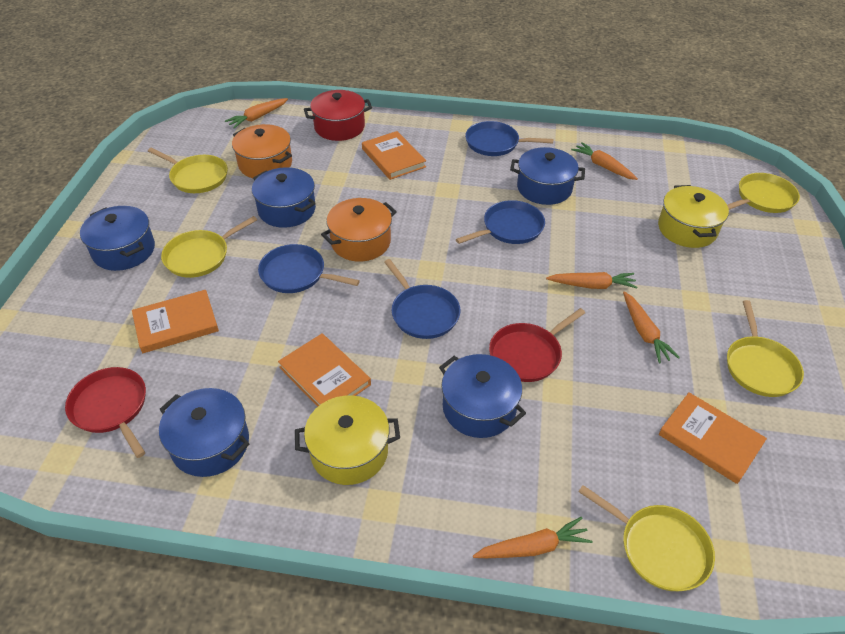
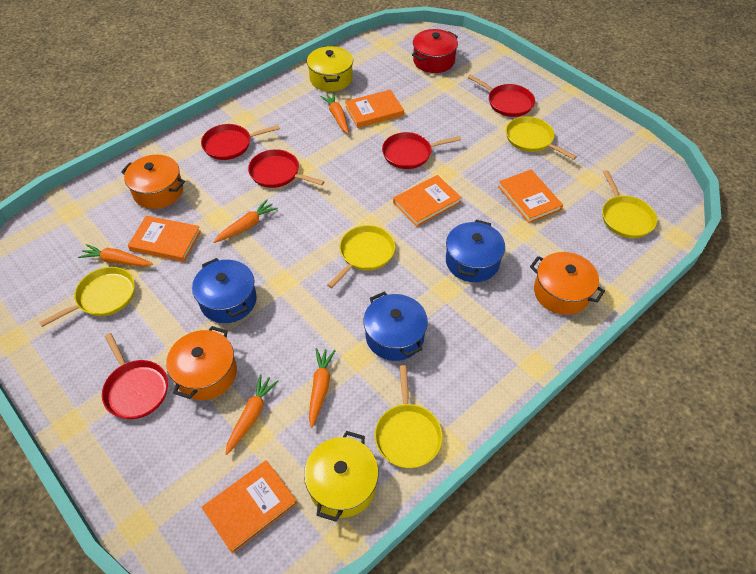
blue pan: [258,244,360,293] [384,259,460,339] [456,200,545,244] [465,121,554,156] = 4 -> none = 0
blue pot: [80,206,155,271] [159,388,249,477] [252,167,316,228] [439,354,526,438] [510,147,585,205] = 5 -> [192,258,257,323] [364,291,428,361] [446,220,505,282] = 3
orange book: [132,290,219,353] [278,334,371,407] [362,131,426,180] [659,392,767,484] = 4 -> [128,216,201,262] [202,460,297,554] [345,90,404,128] [393,175,462,227] [498,170,563,223] = 5
orange pot: [232,124,292,178] [321,198,397,262] = 2 -> [121,155,185,209] [166,326,237,400] [530,252,605,315] = 3
red pan: [65,367,146,458] [489,308,585,382] = 2 -> [102,333,168,419] [201,124,280,160] [248,149,324,188] [382,132,461,169] [468,75,535,117] = 5

